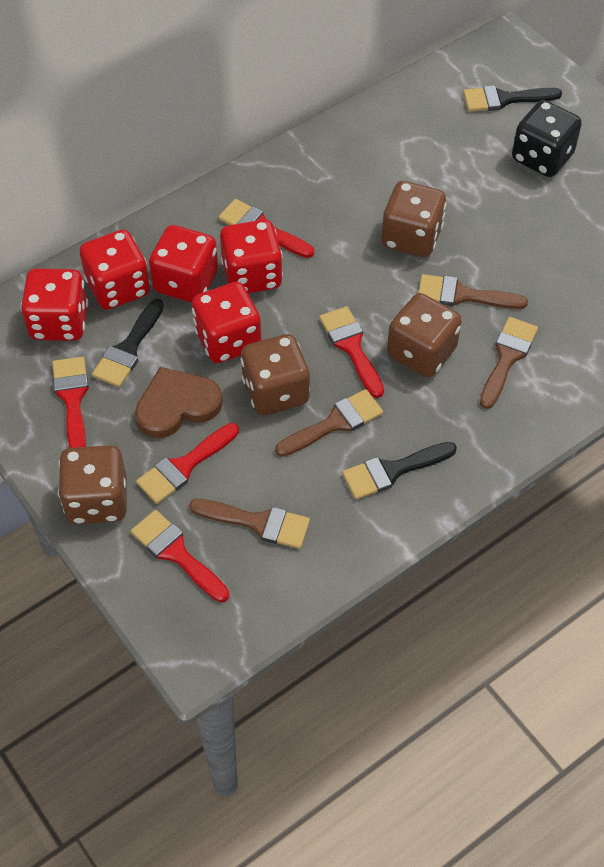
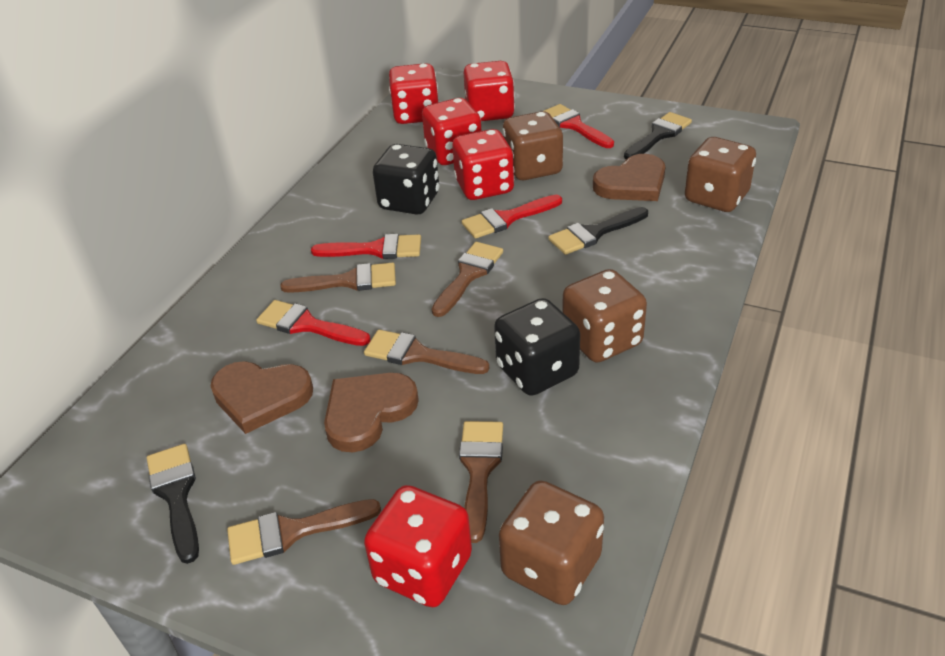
black dice: [512,100,582,177] = 1 -> [373,144,439,215] [494,298,580,396] = 2
brown brush: [189,499,310,549] [275,389,383,457] [418,274,528,309] [480,317,538,409] = 4 -> [227,499,381,565] [280,263,396,293] [364,330,489,374] [432,242,503,317] [459,421,503,543] = 5
brown heart: [135,367,223,438] = 1 -> [210,361,313,434] [324,373,419,453] [593,154,665,201] = 3
red brush: [52,357,89,448] [131,510,229,602] [136,423,239,504] [219,199,314,258] [319,306,384,398] = 5 -> [256,300,371,346] [311,234,421,259] [462,195,562,239] [544,104,614,148] = 4

